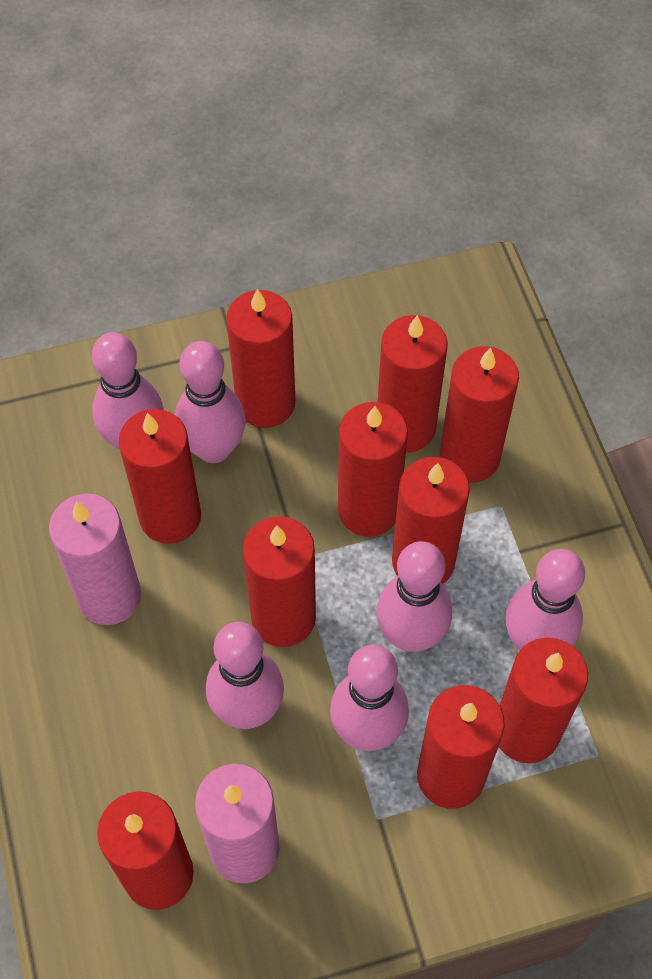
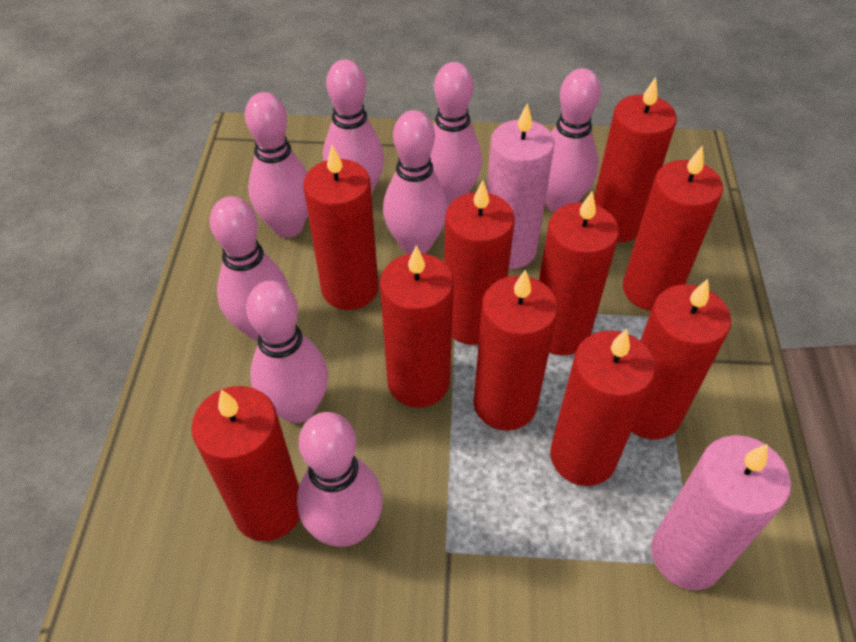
pink bowling pin: [92,332,164,450] [175,341,246,463] [206,622,284,729] [330,645,409,751] [376,541,452,652] [506,549,585,650] = 6 -> [210,196,289,341] [245,92,308,238] [246,281,328,423] [297,412,383,547] [323,59,384,195] [383,110,448,254] [430,62,482,207] [545,68,601,213] = 8

